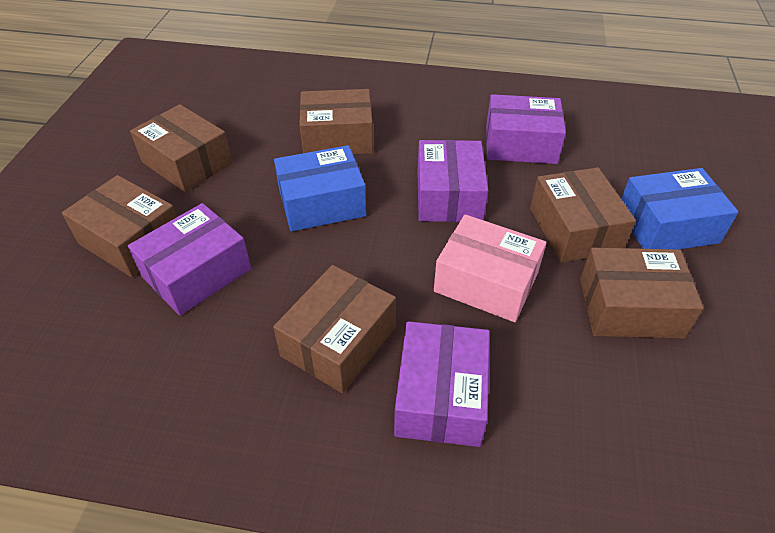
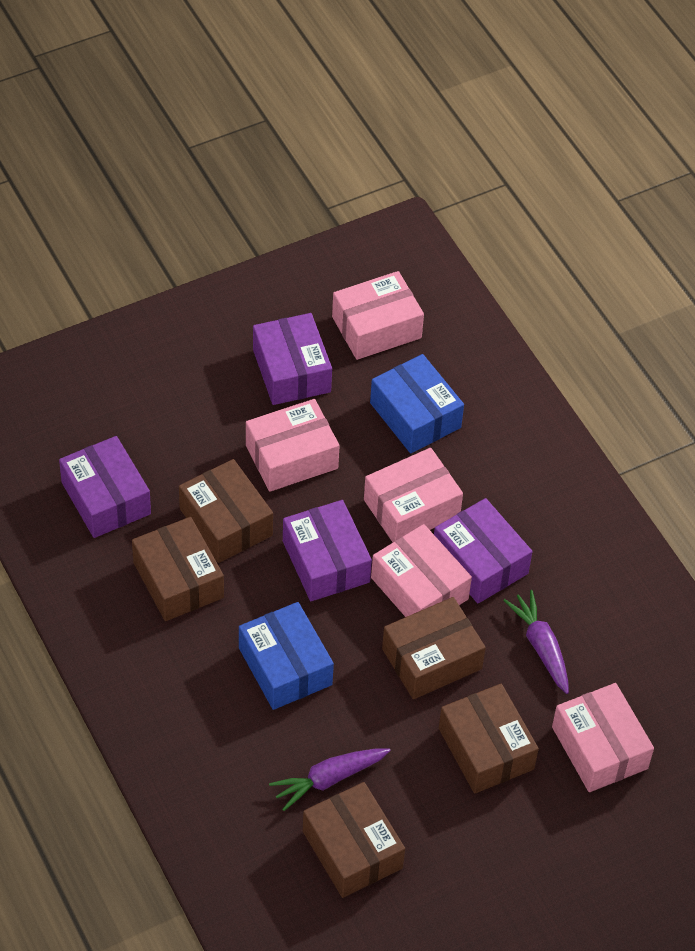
brown box: [62,175,177,277] [130,104,232,192] [273,265,396,393] [299,89,373,154] [530,167,636,263] [580,248,704,338] = 6 -> [132,517,224,621] [179,459,273,563] [303,782,405,898] [382,597,486,699] [439,684,539,794] = 5
pink box: [434,214,546,322] = 1 -> [246,399,340,492] [332,271,424,360] [364,448,463,542] [371,524,472,617] [552,683,654,792] = 5
purple carrot: none = 0 -> [269,748,390,811] [503,590,569,694] = 2

